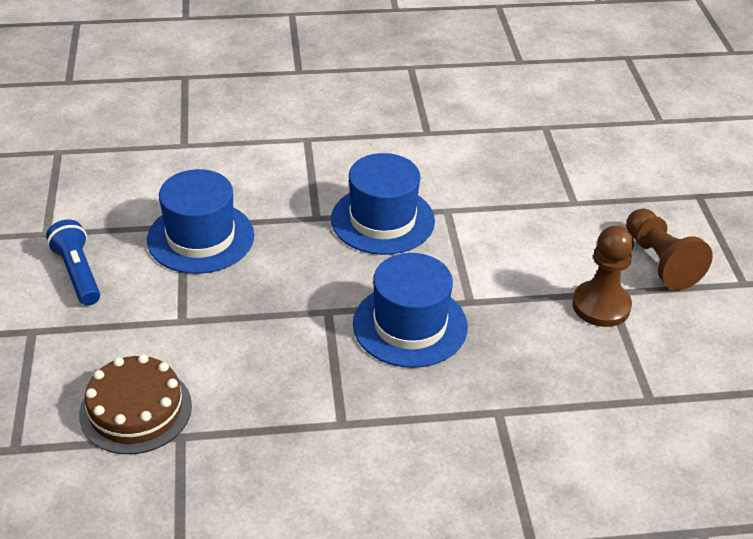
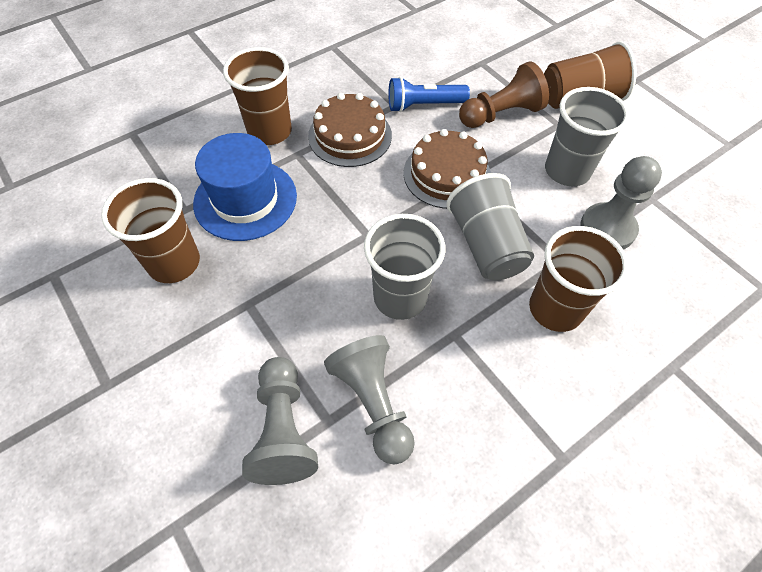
blue hat: [147,169,254,274] [331,153,435,255] [353,253,468,368] = 3 -> [193,133,297,241] = 1
brown cake: [79,354,192,454] = 1 -> [308,93,392,167] [403,129,491,209] = 2
brown cup: none = 0 -> [101,178,200,283] [223,47,292,145] [529,226,629,332] [544,41,637,109] = 4
brown pawn: [572,226,634,327] [626,209,713,290] = 2 -> [459,61,549,128] = 1
grey cup: none = 0 -> [364,214,445,320] [446,173,534,281] [545,87,629,186] = 3
grey pawn: none = 0 -> [242,357,318,485] [324,335,415,465] [580,156,662,249] = 3

